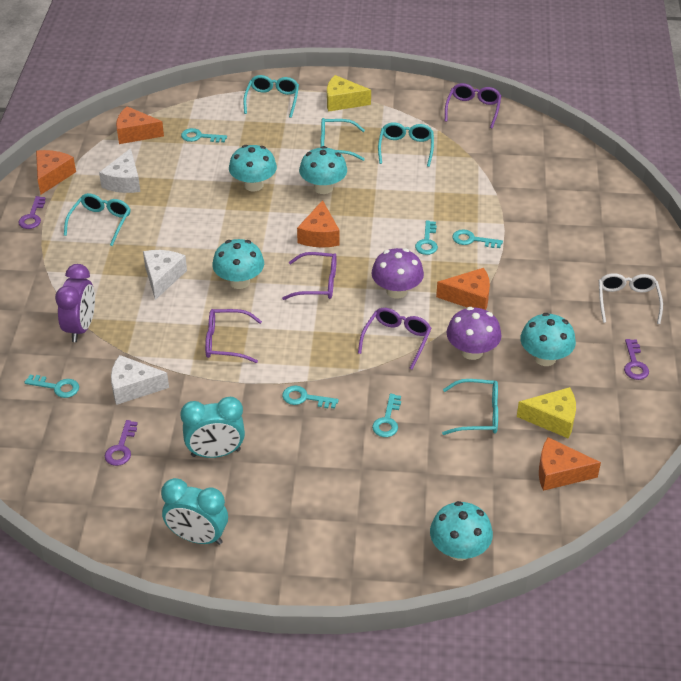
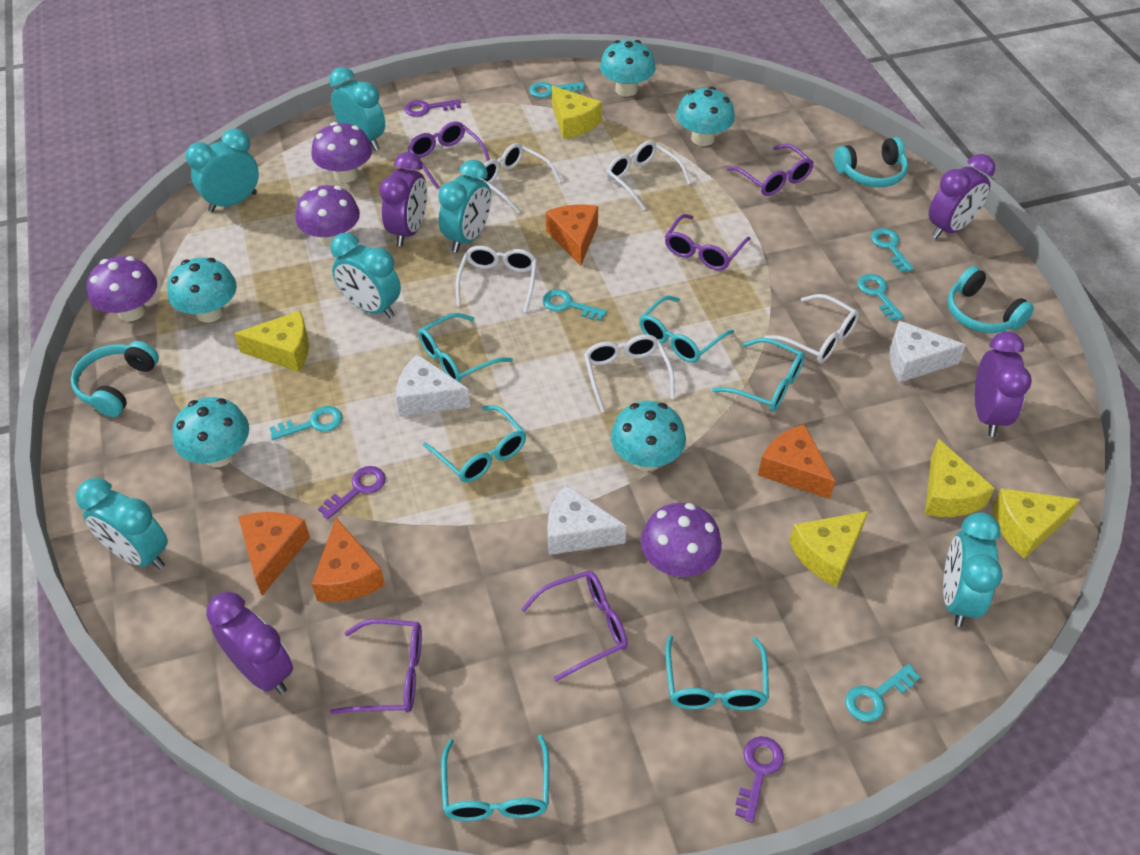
orange cheese: [36,150,76,195] [116,106,164,144] [297,200,340,248] [436,268,490,310] [539,437,601,491] = 5 -> [238,512,310,596] [312,518,385,602] [546,204,598,266] [758,424,835,499] = 4
purple clock: [55,264,95,342] = 1 -> [206,592,293,694] [379,152,427,246] [929,154,995,239] [975,331,1032,437] = 4
purple glasses: [205,309,262,363] [282,252,337,300] [358,308,431,370] [445,83,501,128] = 4 -> [330,619,422,714] [408,121,490,189] [521,571,628,682] [665,214,751,270] [727,144,814,196] = 5
purple mushroom: [371,248,424,299] [447,307,502,360] = 2 -> [87,256,157,321] [295,185,360,247] [311,122,372,183] [641,503,722,577] = 4
turquoise clock: [161,478,228,545] [180,397,245,458] = 2 -> [76,478,168,569] [186,129,259,212] [329,67,385,151] [330,233,401,318] [438,159,491,252] [943,512,1003,627] = 6
turquoise glasses: [64,193,130,246] [243,75,299,118] [320,118,365,161] [378,122,434,167] [442,379,498,435] = 5 -> [418,313,513,382] [423,405,526,482] [441,734,549,821] [639,295,734,363] [665,635,769,710] [712,338,805,411] = 6
turquoise headphones: none = 0 -> [71,341,159,417] [834,137,908,187] [948,266,1034,333] = 3
white glasses: [599,273,663,324] = 1 -> [456,246,537,313] [478,143,562,213] [584,335,675,412] [607,141,691,211] [764,294,859,363] = 5
yellow cheese: [327,75,371,112] [517,387,576,439] = 2 -> [234,311,309,372] [552,86,602,139] [789,511,868,587] [925,439,995,517] [992,488,1081,559] = 5

